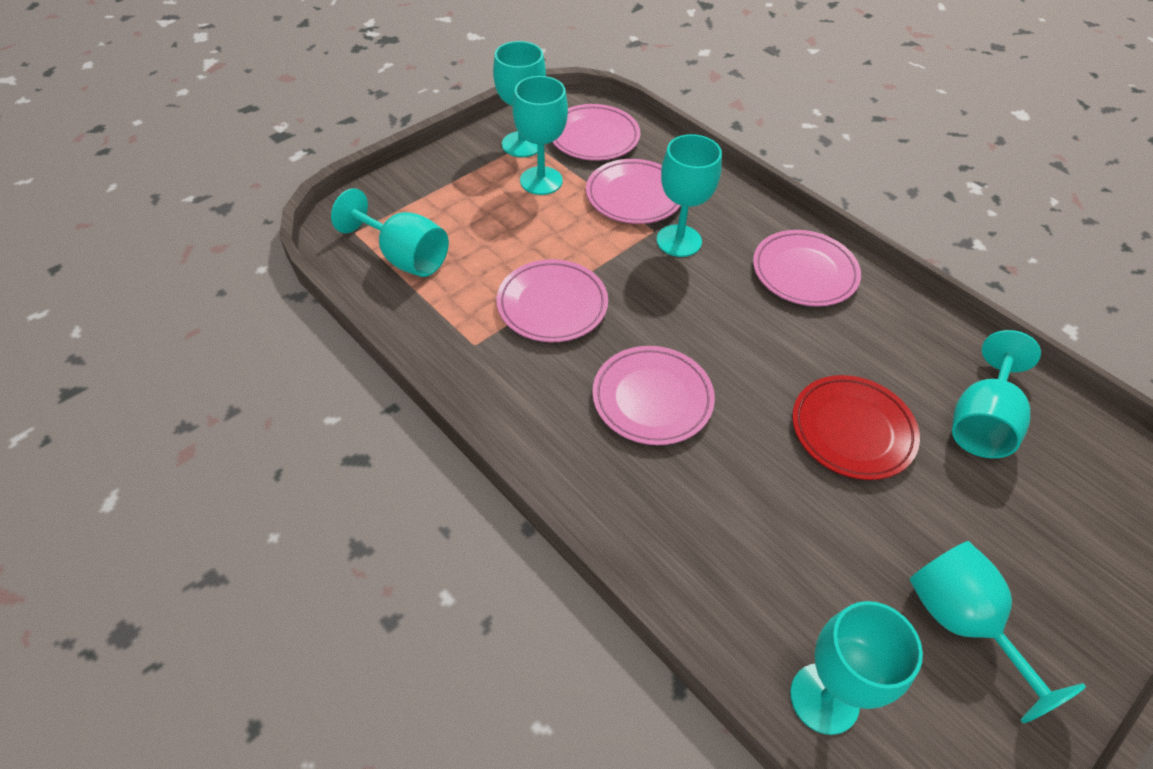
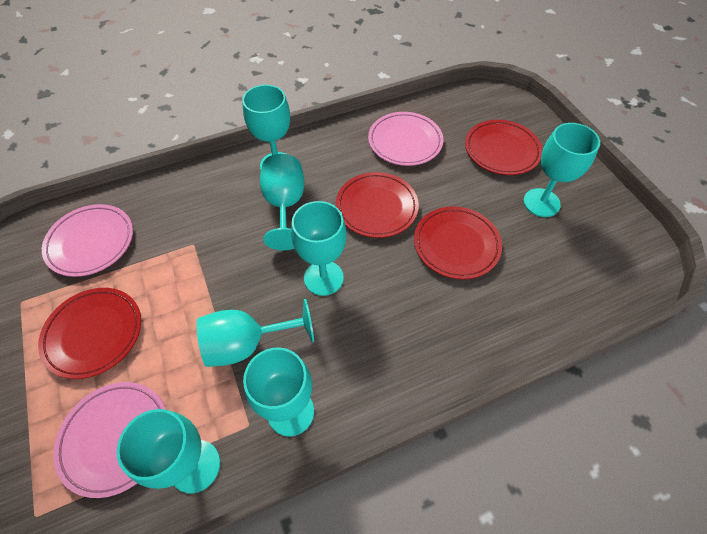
pink plate: [497,259,608,342] [552,104,640,161] [586,159,681,224] [592,346,715,445] [753,230,861,307] = 5 -> [42,204,133,277] [53,382,166,498] [368,112,443,166] = 3
red plate: [792,375,920,480] = 1 -> [38,288,141,379] [336,172,419,238] [414,206,502,279] [465,120,542,175] = 4

